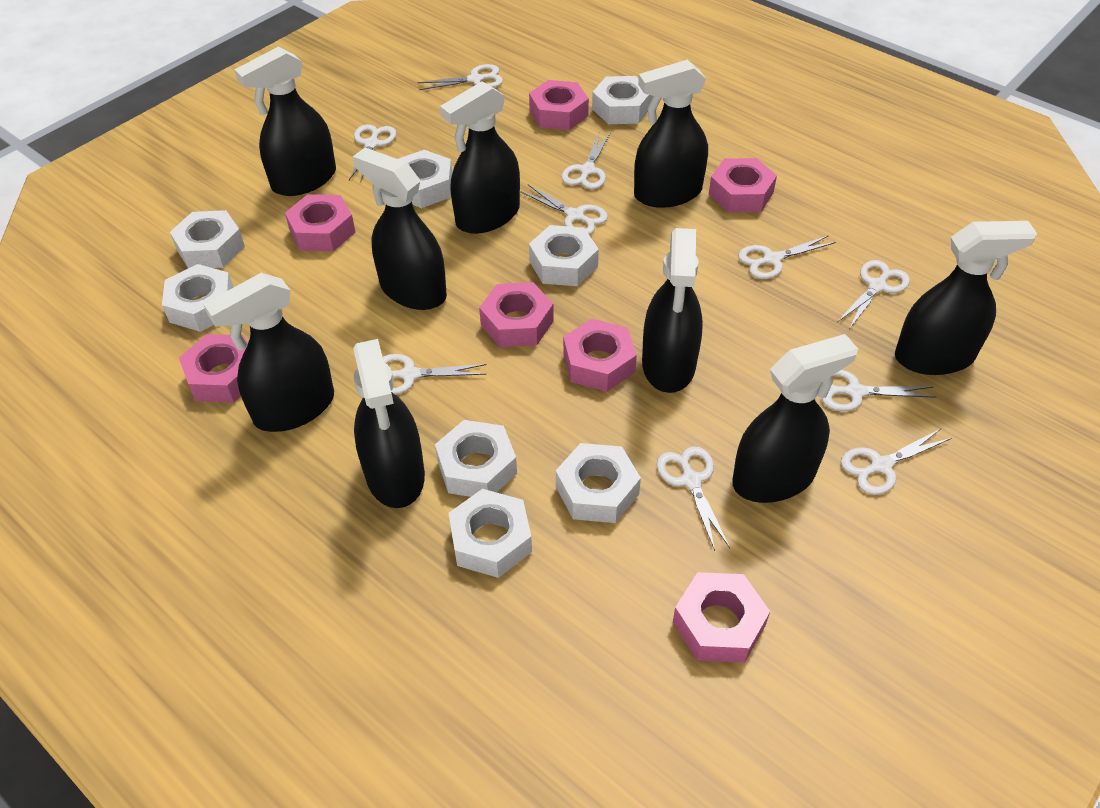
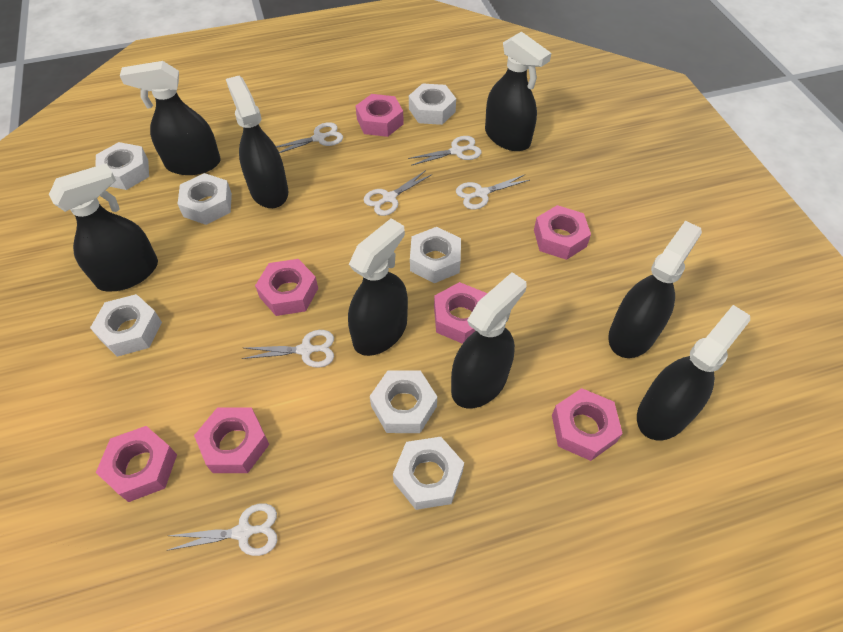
black spray bottle: [204,273,334,432] [234,47,336,196] [353,148,447,310] [353,339,425,508] [440,81,520,234] [634,60,708,208] [642,228,703,393] [732,334,858,503] [895,221,1037,375] = 9 -> [49,163,158,292] [120,61,221,175] [226,76,288,208] [348,218,408,356] [451,272,527,409] [485,31,551,151] [608,220,702,358] [637,305,750,440] = 8
white nut: [162,264,234,332] [170,210,245,268] [398,150,452,208] [435,420,517,497] [448,489,532,578] [529,225,599,286] [556,443,641,523] [592,76,652,124] = 8 -> [90,294,162,357] [96,142,149,190] [178,173,232,225] [370,370,437,433] [393,437,464,510] [409,83,456,125] [410,227,461,283] = 7
white scissors: [349,124,396,183] [383,354,487,395] [417,64,503,90] [520,184,608,234] [561,133,610,189] [657,446,730,551] [738,235,836,279] [822,370,937,412] [838,260,910,328] [841,429,952,495] = 10 -> [166,503,278,556] [242,330,334,368] [276,122,343,153] [364,170,431,216] [408,136,481,166] [456,175,530,209] = 6

